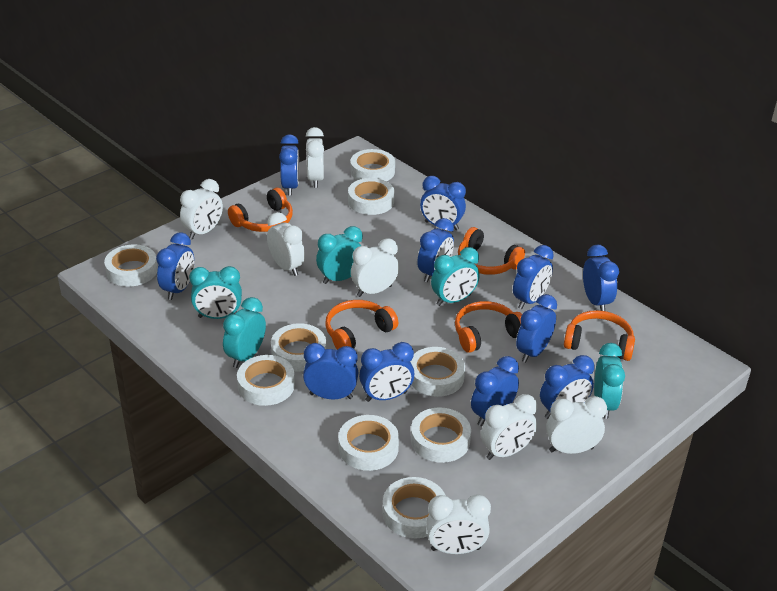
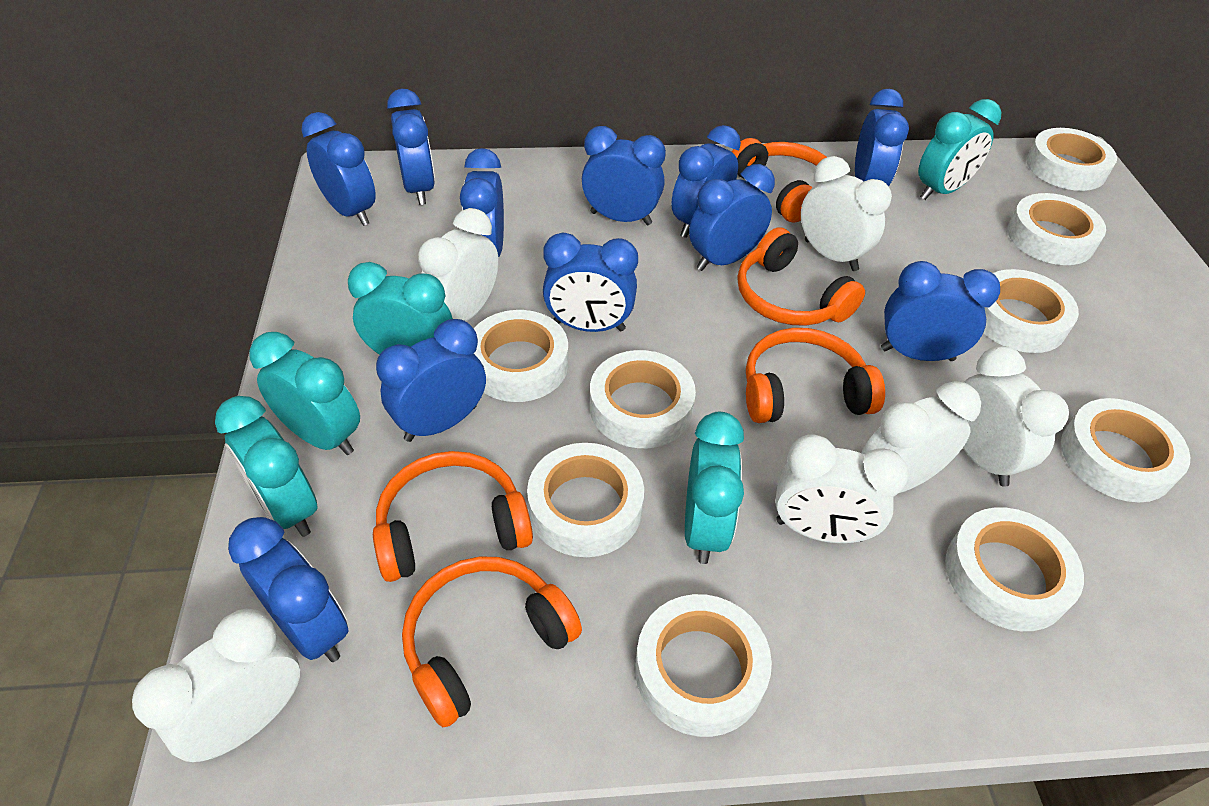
white clock: [180,179,223,240] [267,212,305,276] [306,127,324,188] [351,238,399,297] [426,495,491,554] [481,394,537,460] [546,396,607,454] = 7 -> [132,609,300,762] [418,208,499,321] [775,435,909,543] [801,156,892,271] [862,381,981,493] [963,346,1069,487] = 6

